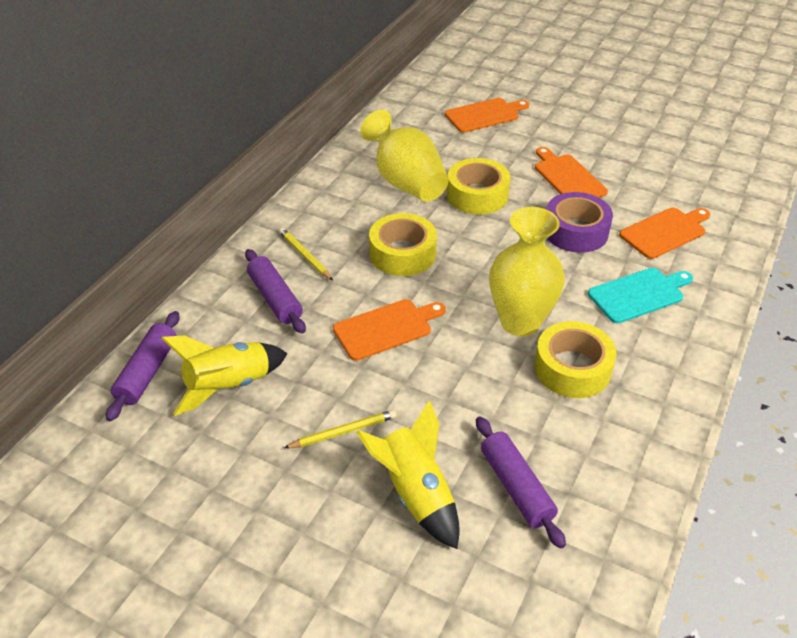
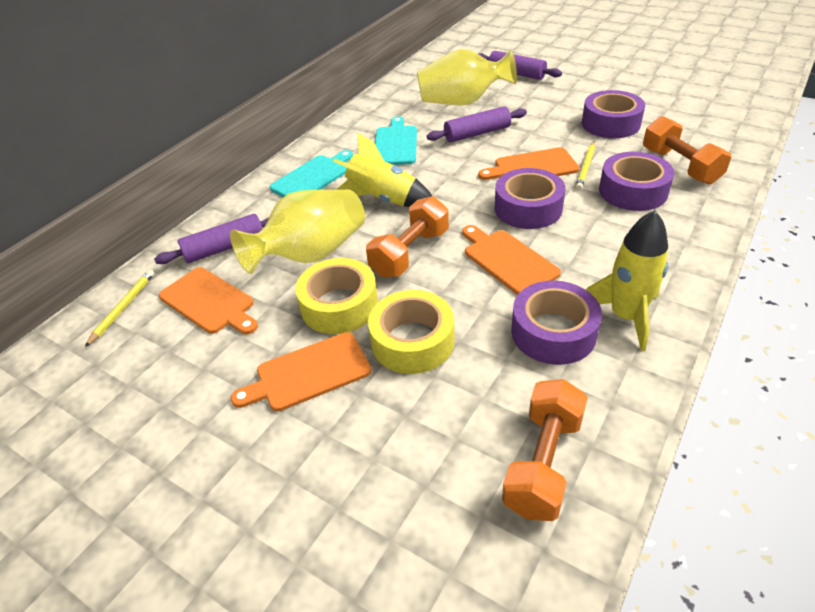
orange dumbbell: none = 0 -> [366,196,449,278] [502,379,588,521] [643,116,731,184] = 3
purple tape: [546,192,613,253] = 1 -> [495,168,566,229] [511,281,602,365] [582,90,645,138] [599,152,674,211] = 4
turquoise cutting board: [588,268,693,323] = 1 -> [270,150,353,197] [375,116,417,165] = 2
yellow tape: [369,213,437,276] [447,158,511,215] [534,321,616,398] = 3 -> [295,258,378,334] [368,290,455,374] = 2

